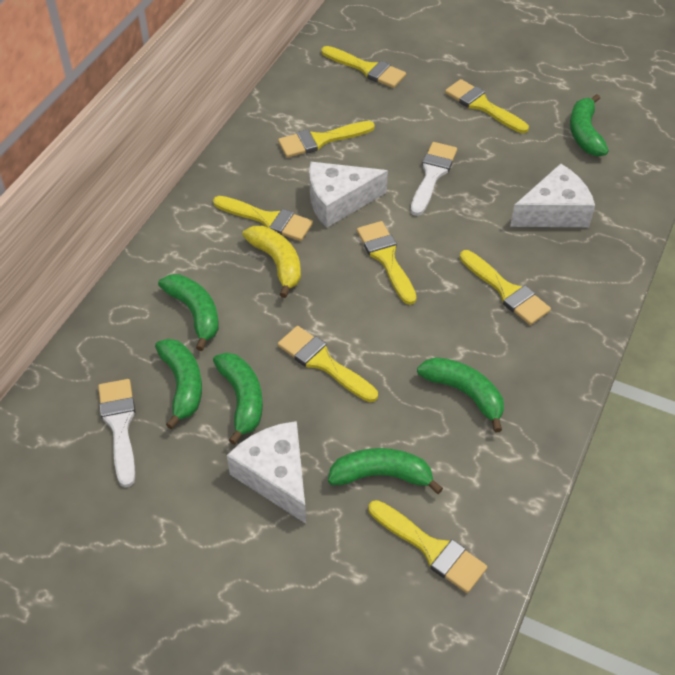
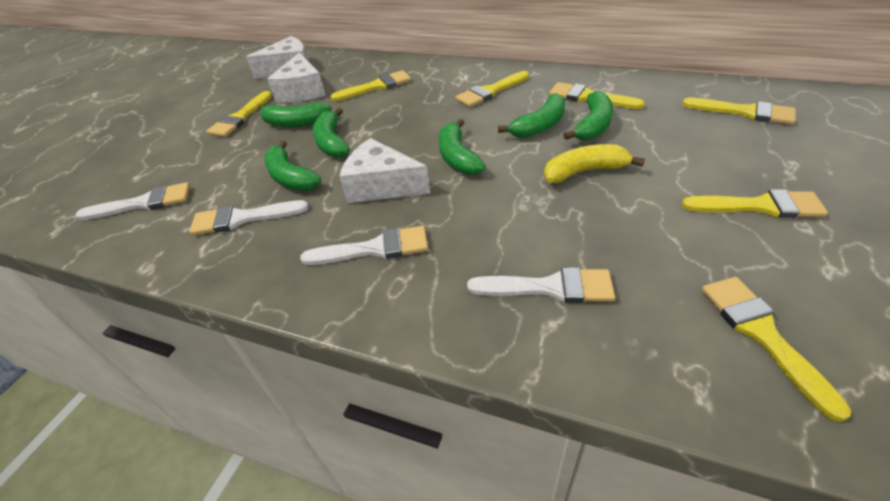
white brush: [98,379,135,487] [411,142,457,216] = 2 -> [75,182,190,220] [190,200,309,235] [300,226,428,265] [467,267,615,303] = 4
yellow brush: [213,196,313,241] [278,121,375,158] [278,326,378,402] [321,46,406,88] [357,221,417,305] [368,500,487,593] [445,79,529,133] [460,250,551,325] = 8 -> [206,91,272,137] [330,70,411,101] [455,71,529,107] [549,82,645,109] [682,97,796,124] [682,189,828,218] [702,277,851,422] = 7

